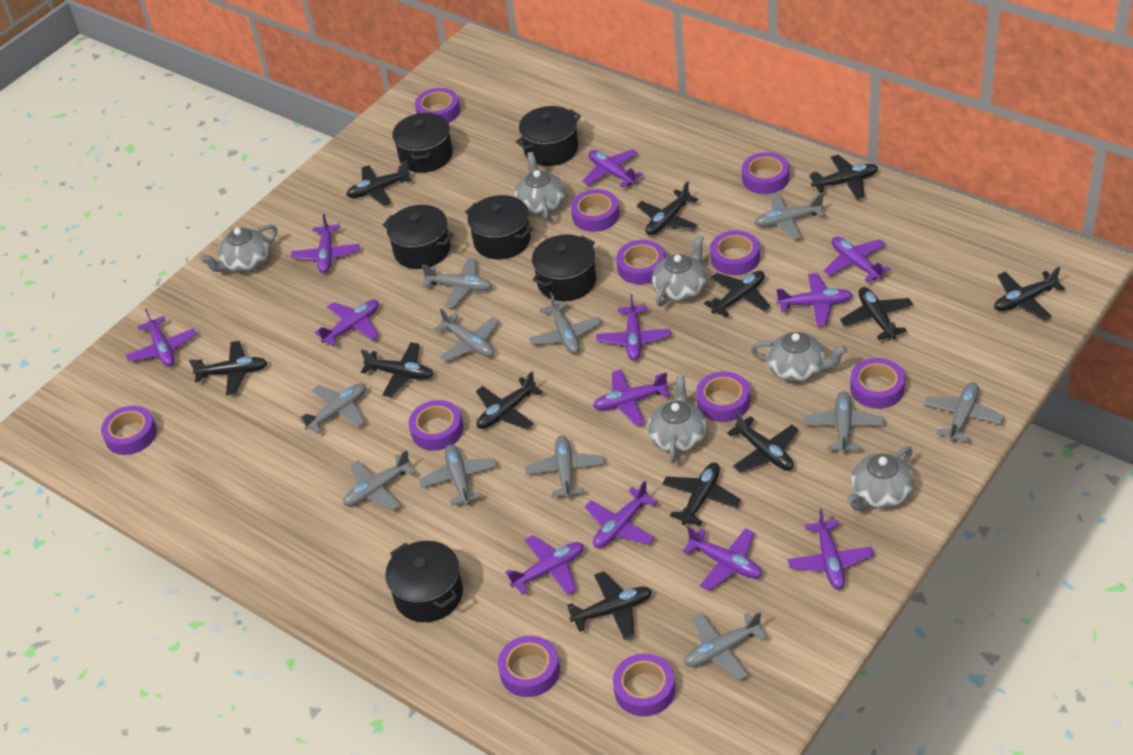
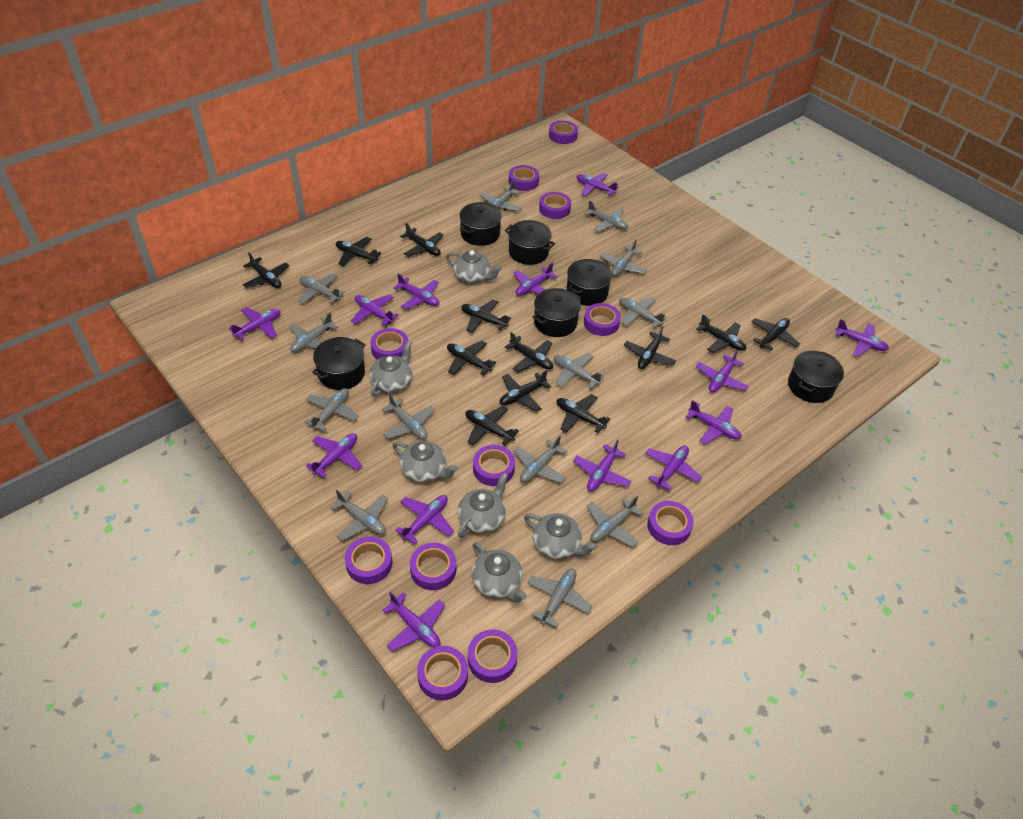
grey plane: [298,383,366,434] [343,450,416,511] [419,444,497,506] [421,258,492,308] [434,308,499,362] [525,435,605,499] [529,292,601,354] [684,612,768,681] [755,193,825,240] [803,391,884,454] [923,382,1005,442] = 11 -> [290,313,338,352] [298,273,345,304] [305,388,359,432] [330,490,388,541] [382,394,435,440] [480,180,522,211] [513,436,567,483] [528,569,592,628] [554,353,604,389] [585,200,628,232] [587,496,643,547] [600,240,647,276] [619,297,667,328] = 13
purple plane: [126,309,197,367] [291,214,360,273] [315,300,379,347] [505,535,583,595] [582,149,643,188] [584,481,658,548] [593,370,670,426] [596,294,671,360] [682,527,762,591] [776,273,853,326] [787,509,874,590] [824,237,890,283] = 12 -> [229,307,280,340] [306,433,362,478] [351,294,399,326] [382,592,445,652] [393,273,439,310] [395,495,454,544] [513,262,558,296] [573,439,631,491] [576,173,619,196] [645,446,702,491] [686,400,742,444] [696,349,749,392] [835,319,889,357] = 13

